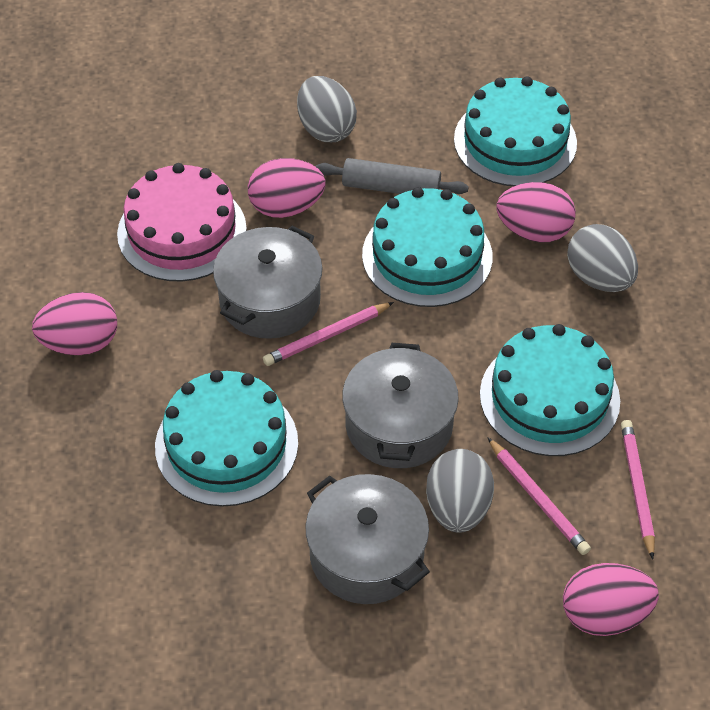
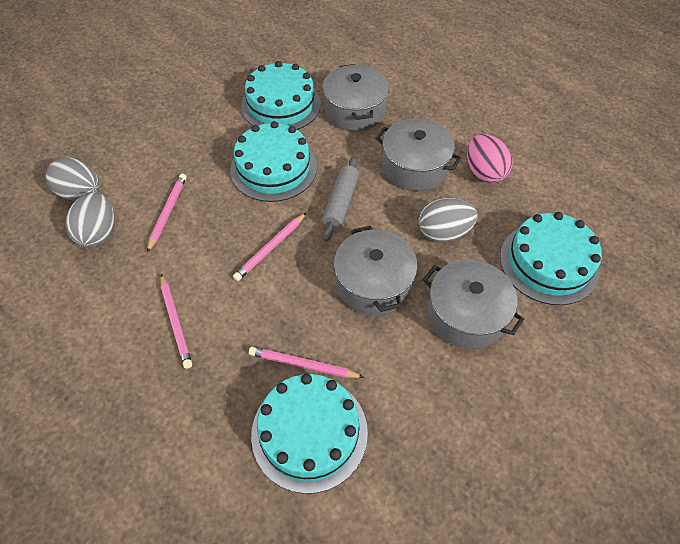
grey pot: [213,226,323,339] [305,474,430,604] [342,343,459,468] = 3 -> [322,64,389,131] [334,226,418,315] [375,119,462,191] [423,259,524,349] = 4
pink cake: [117,163,247,282] = 1 -> none = 0
pink egg: [32,292,117,355] [248,158,325,218] [497,182,576,242] [563,563,659,636] = 4 -> [467,134,513,183] = 1
pink pencil: [263,302,394,366] [487,437,591,555] [621,420,655,559] = 3 -> [147,174,186,253] [161,274,192,369] [233,213,306,281] [249,347,365,378] = 4

